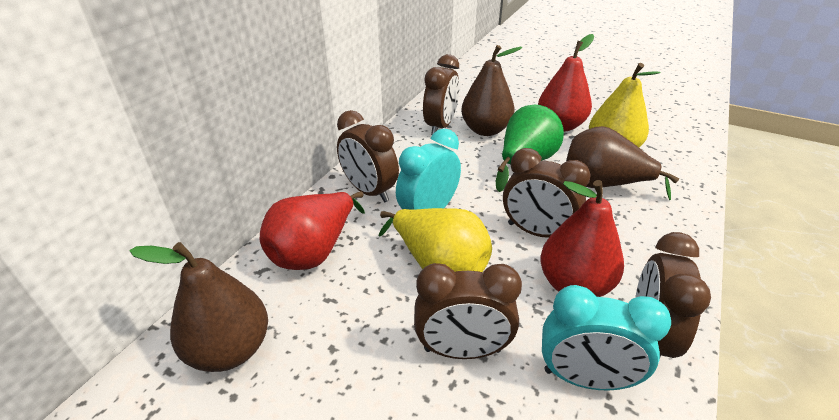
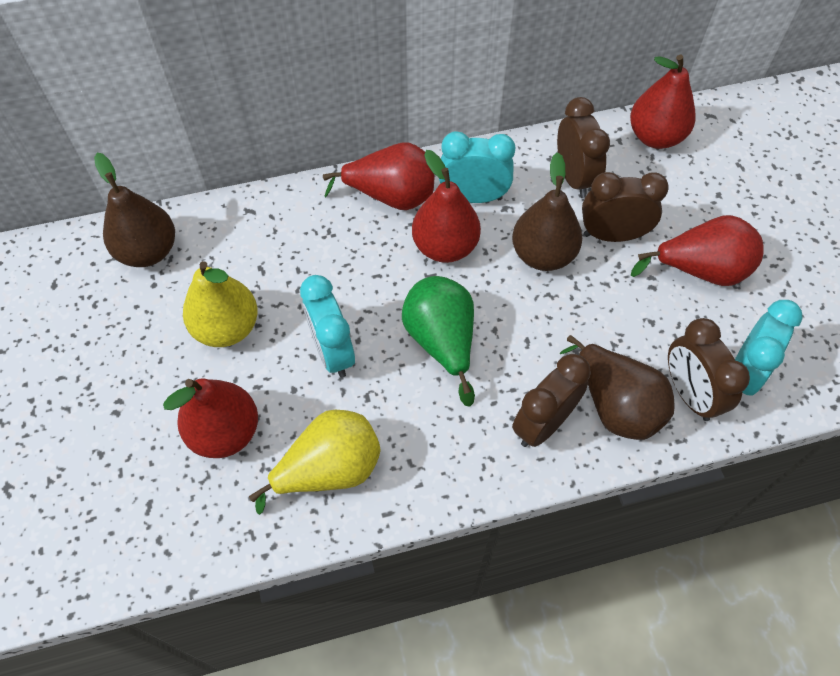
brown clock: [337,110,399,203] [414,263,522,359] [423,54,459,135] [503,148,591,238] [635,232,711,358] = 5 -> [512,354,591,447] [557,97,610,198] [582,172,669,242] [668,318,750,421] = 4
red pear: [260,191,365,270] [538,34,594,132] [540,180,624,297] = 3 -> [163,378,258,458] [323,143,435,210] [412,150,481,263] [630,55,696,149] [631,215,764,286] = 5
turquoise clock: [396,129,461,210] [542,285,671,390] = 2 -> [300,275,355,378] [439,131,515,203] [735,300,803,396] = 3

